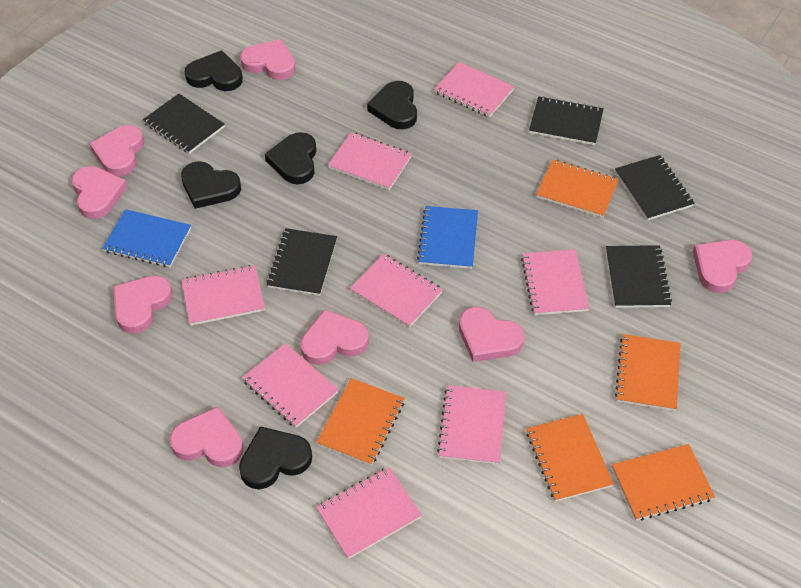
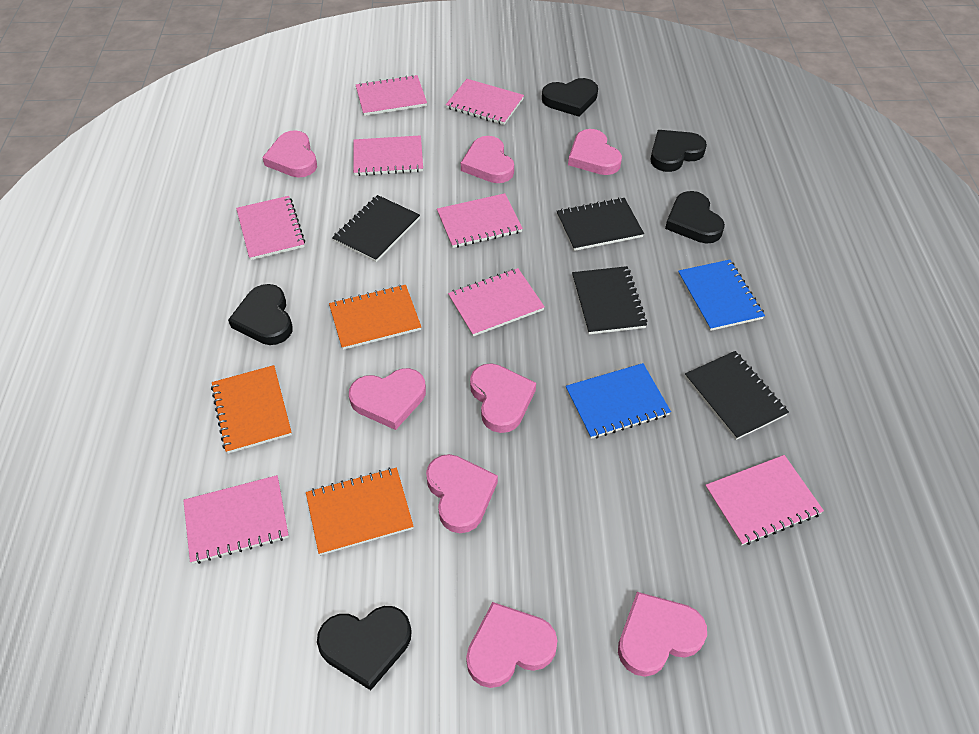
black notebook: [143,94,225,154] [266,228,337,296] [529,96,604,145] [606,245,672,308] [615,155,695,220] = 5 -> [332,195,420,262] [556,197,644,251] [572,266,647,334] [685,351,789,440] = 4
orange notebook: [316,378,405,466] [526,414,614,502] [536,159,619,218] [612,444,715,521] [615,334,681,411] = 5 -> [211,365,292,454] [306,467,414,555] [329,285,421,350] = 3

